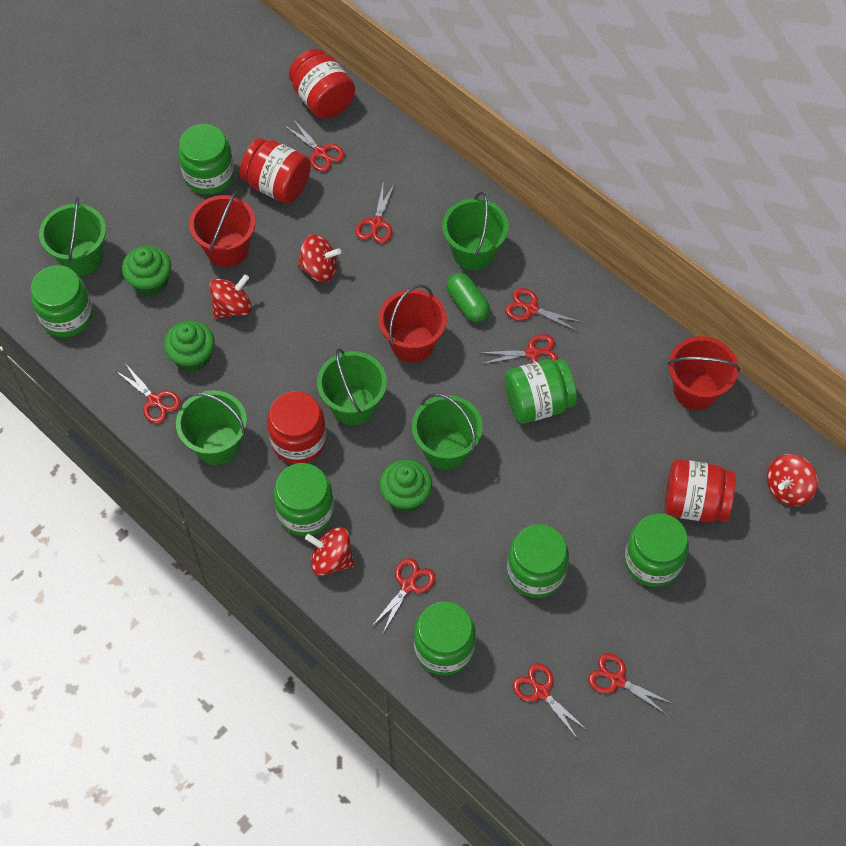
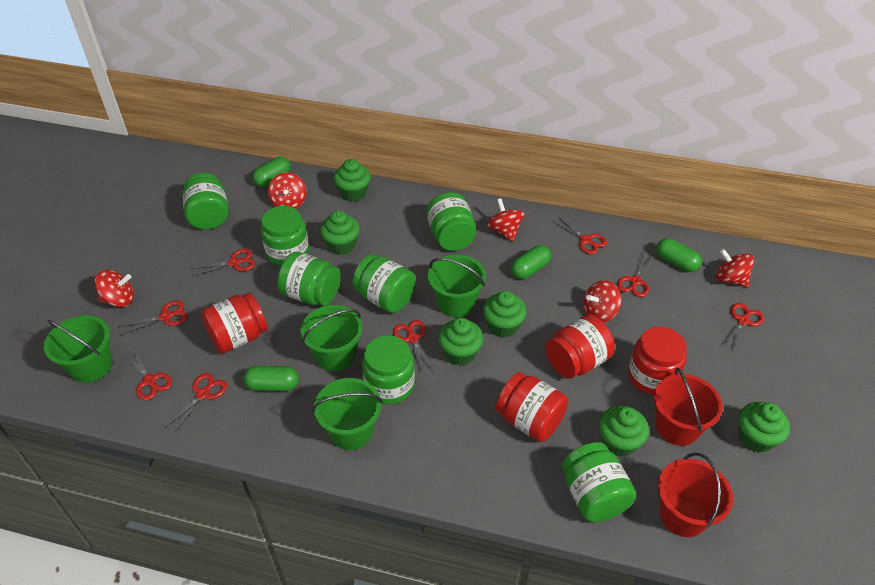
green bucket: [39,197,106,276] [176,390,247,465] [317,348,387,425] [412,393,483,470] [442,192,509,270] = 5 -> [44,315,112,383] [300,305,363,371] [313,378,382,450] [428,255,486,317] = 4
green capsule: [446,273,490,322] = 1 -> [244,366,299,391] [253,157,291,187] [511,245,551,279] [656,238,702,272] = 4
green cupcake: [122,246,171,296] [164,320,214,372] [379,459,432,513] = 3 -> [320,211,360,255] [334,159,371,202] [438,318,483,365] [483,291,527,338] [599,406,649,457] [739,402,790,453] = 6
red bucket: [189,191,256,267] [378,284,447,363] [667,336,740,410] = 3 -> [654,368,723,446] [658,453,733,537] = 2
red spinning top: [209,274,252,319] [297,234,341,282] [305,527,355,576] [767,454,818,506] = 4 -> [95,270,134,307] [268,172,306,209] [487,198,524,242] [584,280,621,323] [715,248,754,287] = 5

